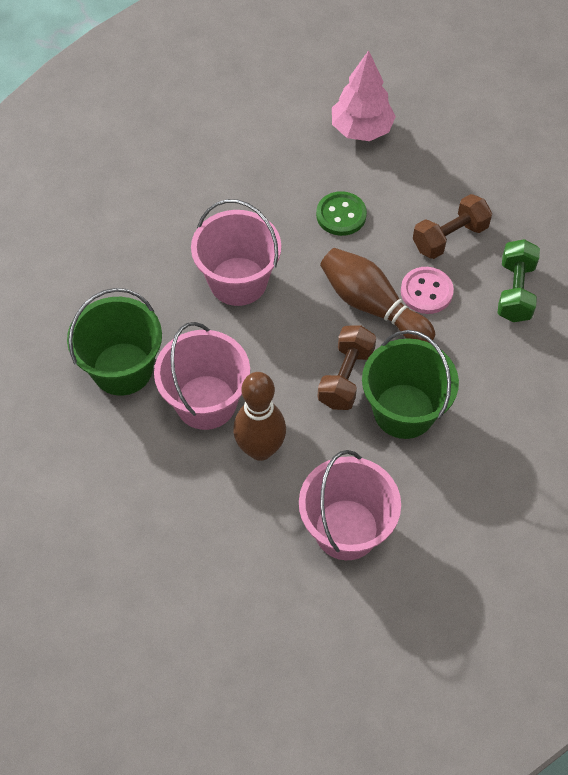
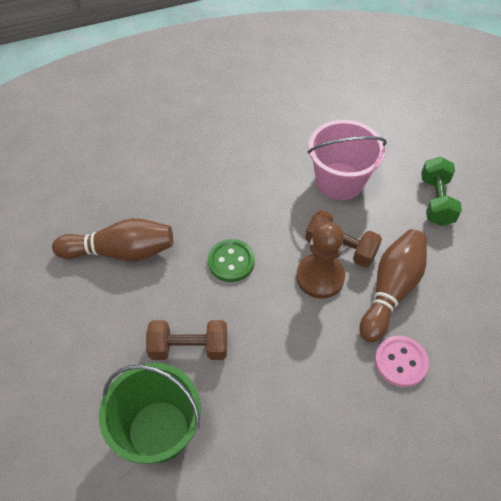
brown pawn: none = 0 -> [296,222,345,299] = 1
green bucket: [67,288,162,396] [362,330,459,439] = 2 -> [99,363,201,464] = 1
pink bucket: [154,322,250,430] [191,199,281,306] [299,450,401,560] = 3 -> [307,120,387,200] = 1
pink tree: [332,50,396,141] = 1 -> none = 0

